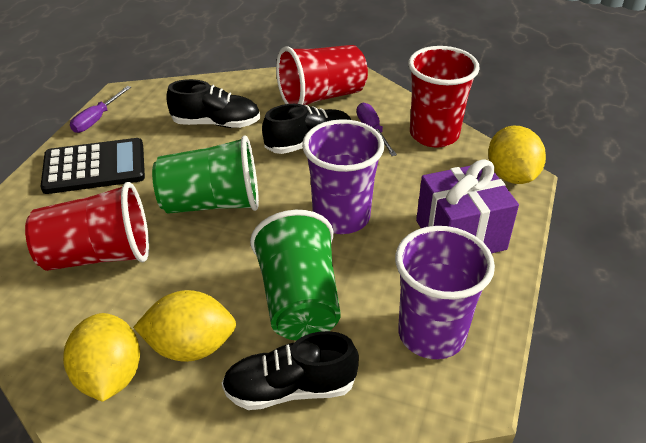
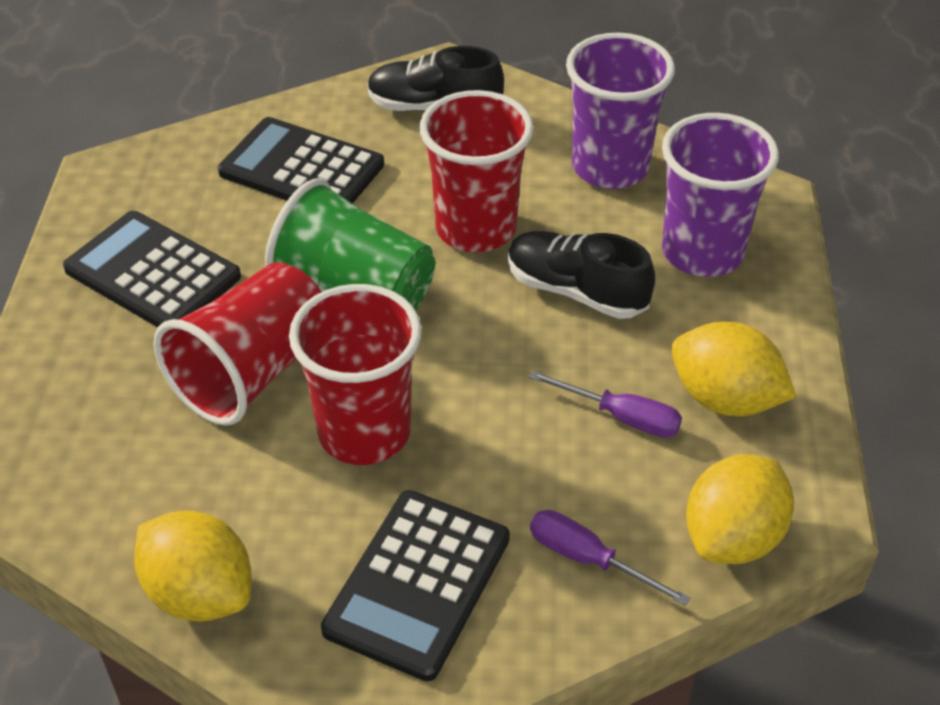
black calculator: [41,138,145,194] = 1 -> [63,211,241,327] [218,117,384,204] [321,490,510,681] = 3
black shoe: [166,79,260,128] [222,331,359,410] [262,104,351,154] = 3 -> [367,46,504,111] [508,231,656,319] = 2
green cup: [152,136,259,214] [250,210,341,341] = 2 -> [265,179,435,311] = 1
purple gift: [416,159,519,253] = 1 -> none = 0

